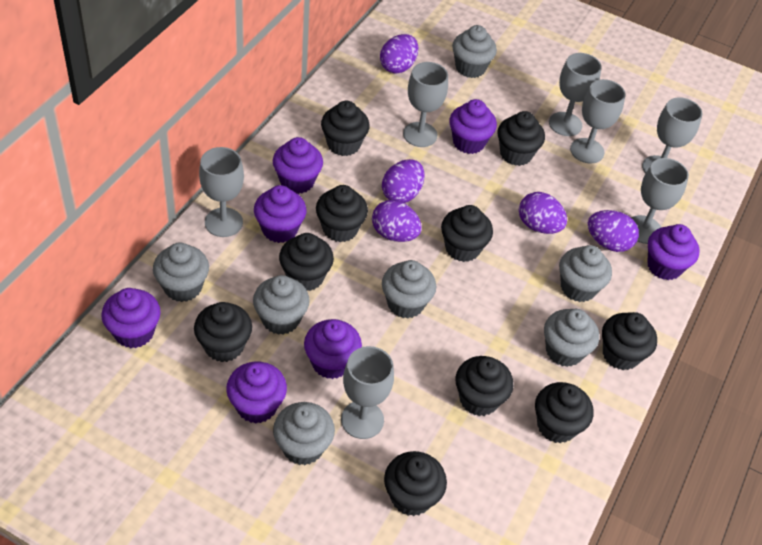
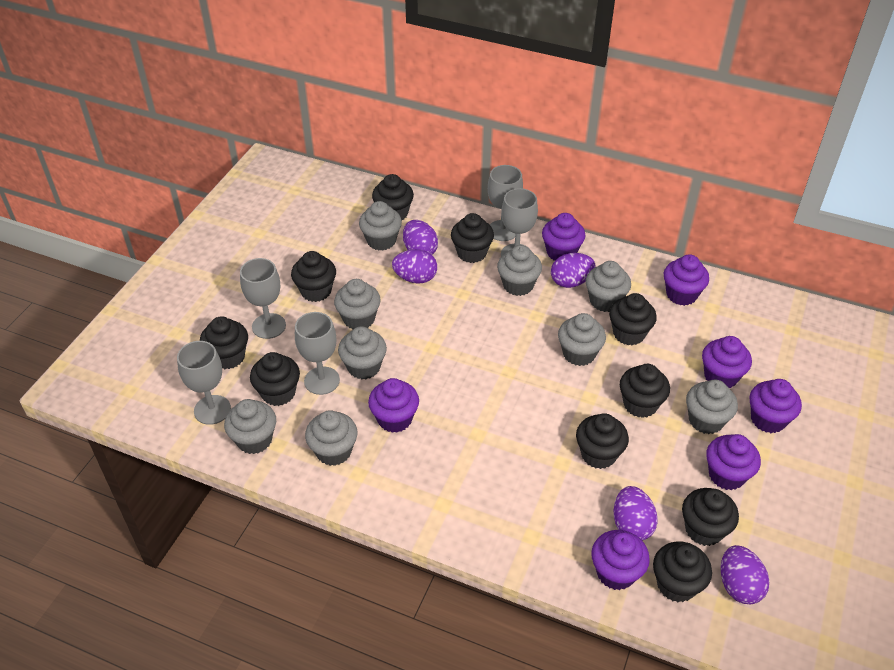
grey cupcake: [153,242,209,302] [253,275,310,335] [273,402,335,465] [382,260,436,318] [452,25,497,78] [544,309,599,367] [559,245,612,302] = 7 -> [224,399,276,454] [305,410,357,466] [334,279,381,330] [338,326,387,379] [359,201,402,251] [497,245,542,296] [558,313,606,366] [586,261,631,312] [686,380,738,434] = 9
grey goblet: [199,147,244,237] [341,346,394,439] [403,62,448,147] [549,53,602,136] [570,79,625,163] [631,158,689,244] [642,97,702,173] = 7 -> [177,341,231,425] [240,258,286,339] [295,312,340,395] [488,165,523,241] [501,188,538,256] = 5

